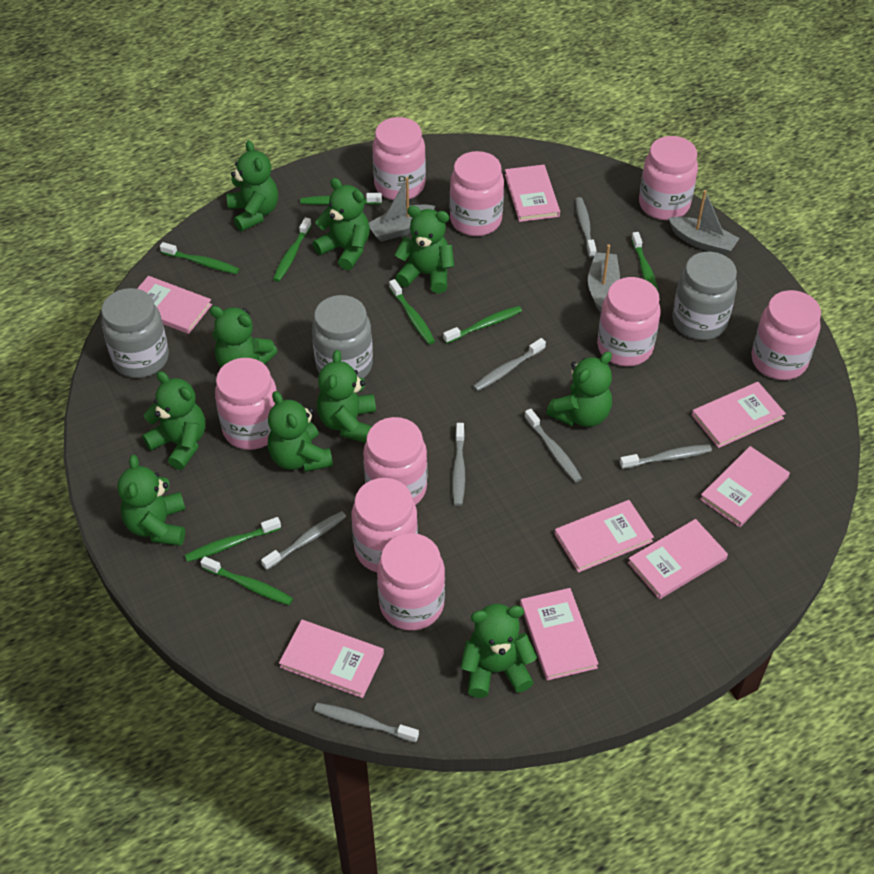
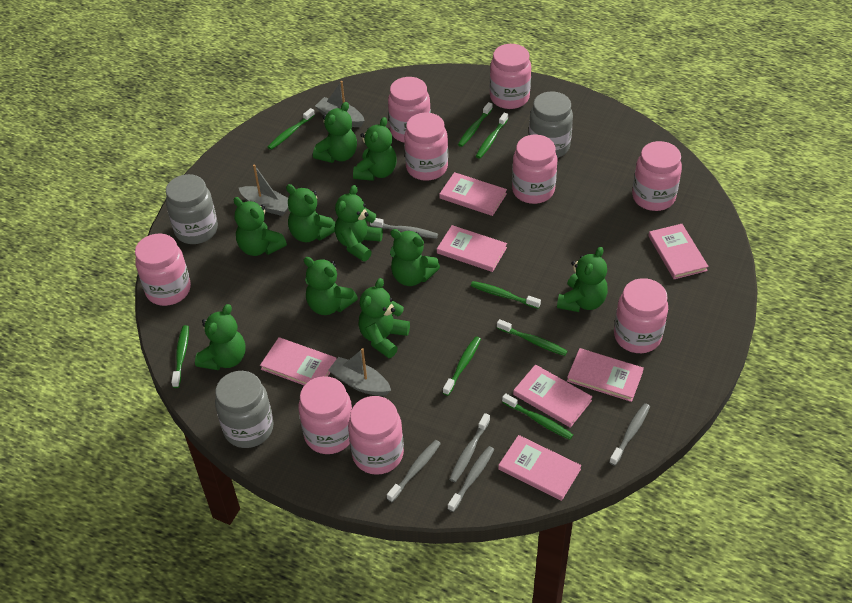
grey toothbrush: [261,511,346,570] [314,703,419,743] [452,423,465,506] [473,338,546,391] [524,409,582,482] [575,197,597,258] [620,444,712,469] = 7 -> [370,218,438,239] [387,440,441,502] [447,446,494,512] [449,413,490,482] [609,403,650,466] = 5
pink book: [137,276,212,334] [279,620,384,698] [505,165,560,222] [520,588,599,681] [554,500,654,573] [628,519,728,599] [692,382,786,448] [700,446,790,527] = 8 -> [260,337,337,385] [437,225,507,272] [439,172,507,216] [498,435,581,501] [513,364,593,428] [567,348,644,402] [648,224,709,279] = 7

